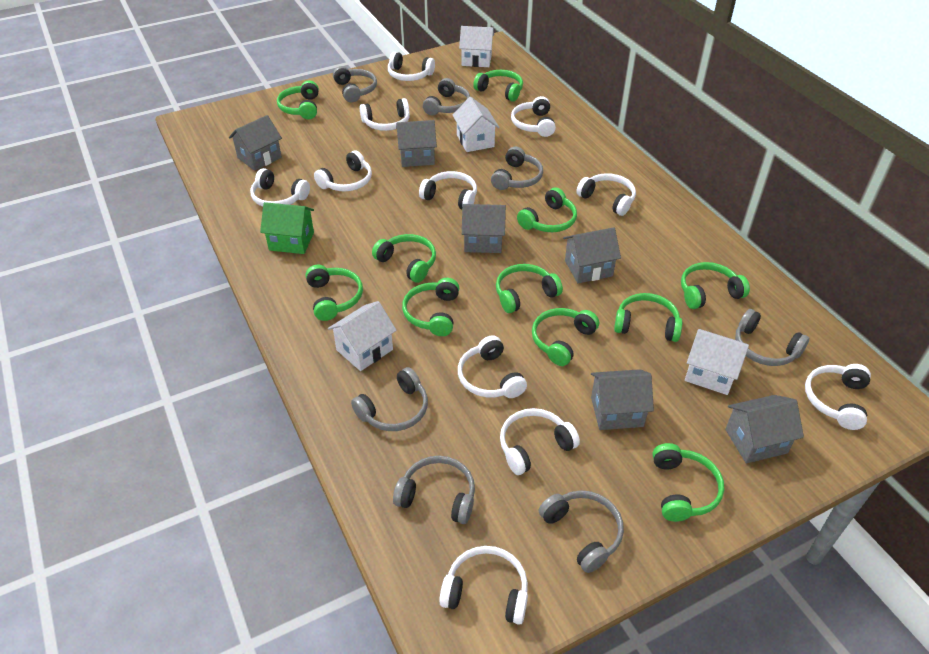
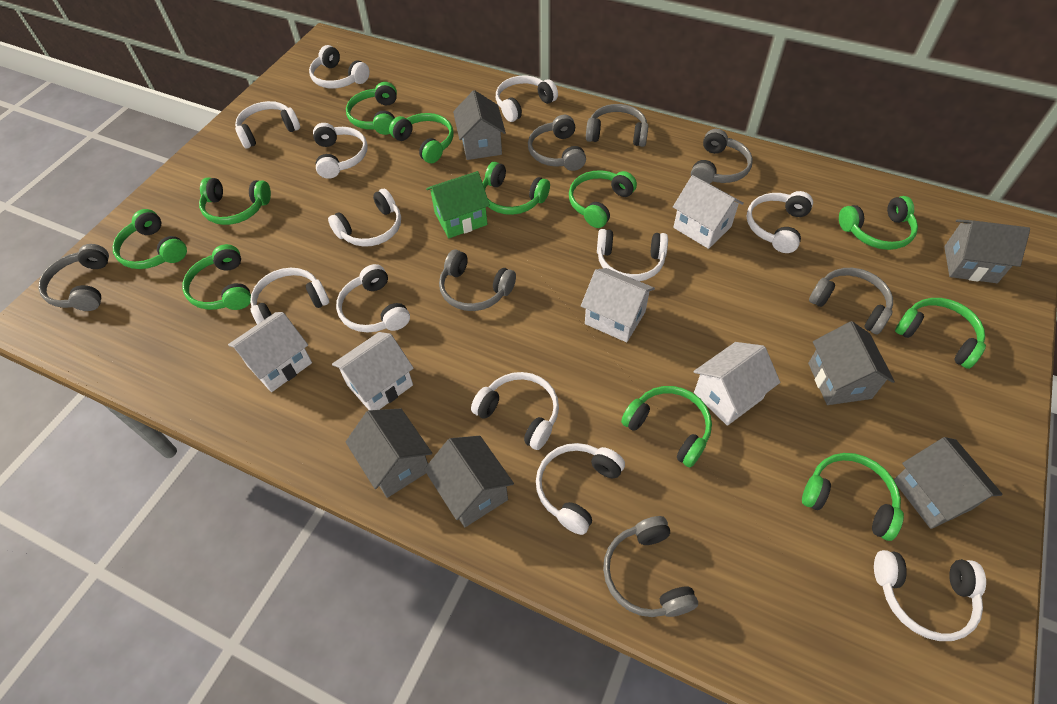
white headphones: [250,168,310,207] [314,150,372,191] [360,98,410,131] [388,52,435,81] [419,171,477,209] [439,546,528,625] [458,335,527,398] [500,408,580,475] [511,96,556,137] [576,173,636,216] [805,364,871,430] = 11 -> [235,101,300,149] [250,268,329,324] [309,45,370,88] [313,123,368,179] [328,189,401,247] [336,264,410,333] [471,372,559,450] [496,76,558,122] [536,443,625,535] [597,229,668,281] [746,191,813,253] [874,550,986,641] = 12
white house: [328,301,397,371] [452,97,500,152] [459,26,494,67] [685,329,749,395] = 4 -> [228,312,312,392] [332,332,414,410] [581,268,655,342] [673,175,744,249] [693,342,780,426] = 5

